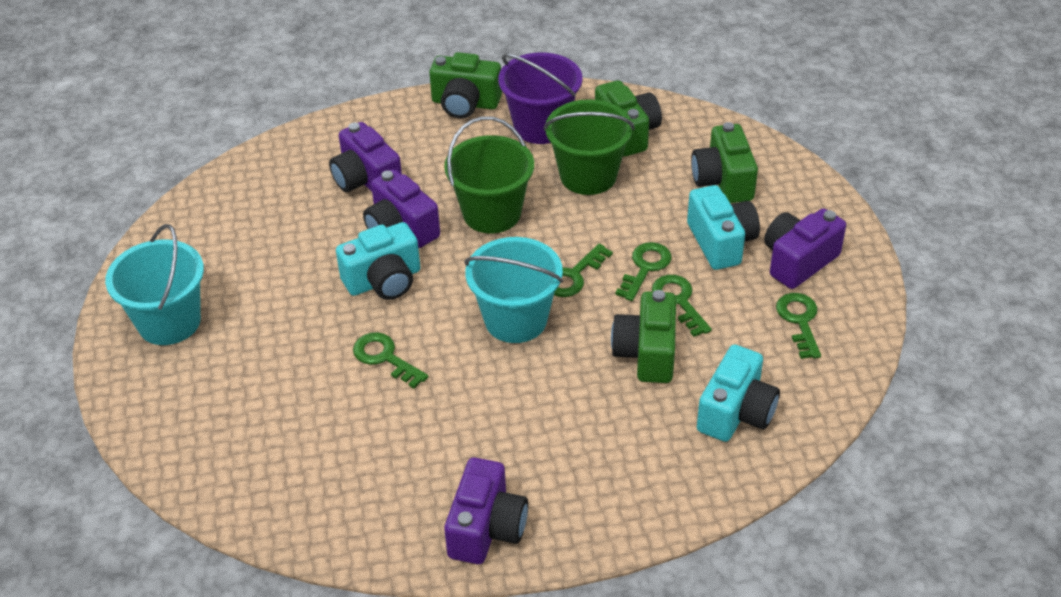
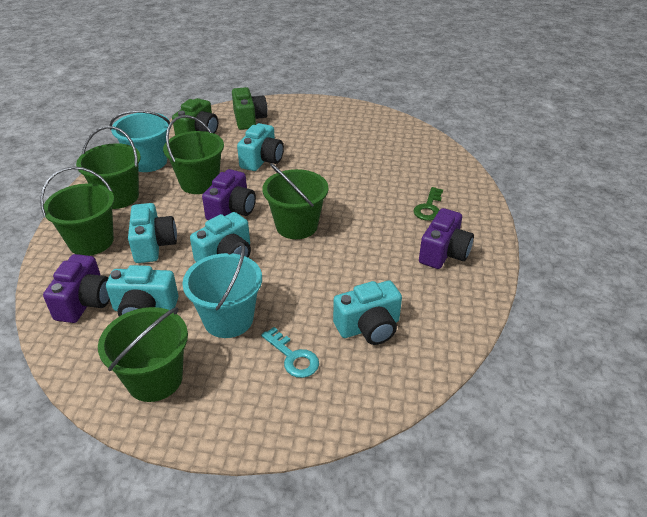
green bucket: [444,116,534,233] [544,99,635,195] = 2 -> [40,166,114,256] [76,126,141,209] [98,307,188,402] [163,115,224,194] [263,163,328,239] = 5
green camera: [429,52,502,118] [595,80,662,156] [611,290,676,383] [691,122,758,203] = 4 -> [172,98,218,136] [232,87,268,130] = 2
green key: [353,332,429,389] [554,244,613,297] [615,242,671,301] [652,275,712,337] [776,293,821,359] = 5 -> [414,187,443,221] = 1
purple bucket: [498,52,582,144] = 1 -> none = 0
purple camera: [329,122,402,192] [363,169,440,248] [444,457,528,564] [764,208,846,289] = 4 -> [43,254,110,323] [202,169,256,220] [419,208,474,269] = 3
turquoise camera: [336,222,420,300] [687,185,760,270] [697,345,780,442] = 3 -> [106,265,178,316] [128,203,177,263] [190,212,251,262] [237,123,284,171] [333,280,402,345] = 5
turquoise key: none = 0 -> [261,327,319,378] = 1

